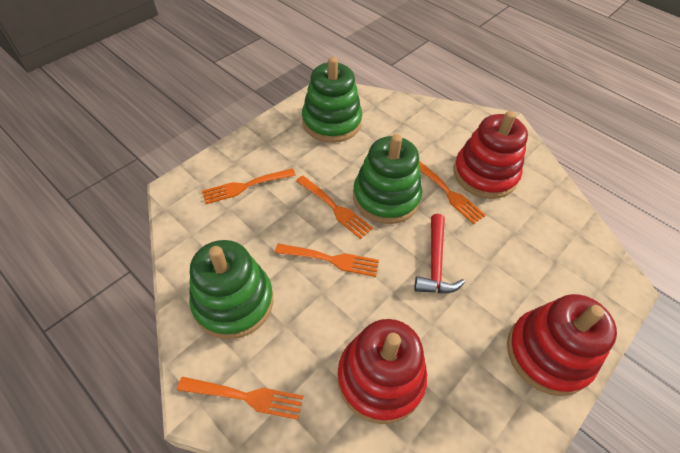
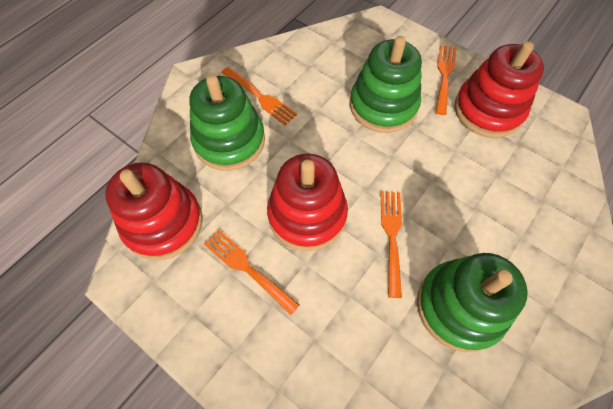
orange fork: [177,377,303,420] [202,168,296,204] [275,244,379,277] [296,176,373,239] [419,161,486,224] = 5 -> [204,229,299,315] [221,67,297,125] [380,192,402,298] [435,45,457,115] = 4
red hammer: [414,214,465,293] = 1 -> none = 0

